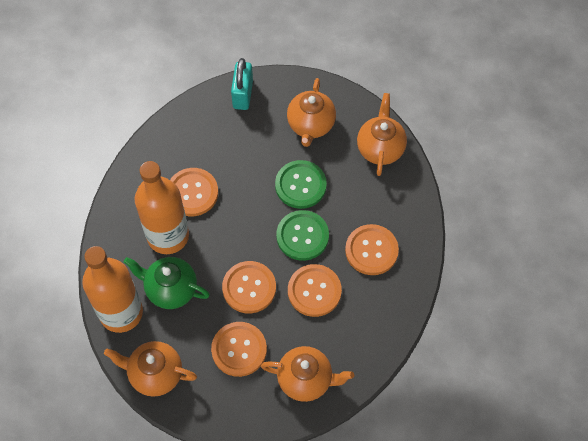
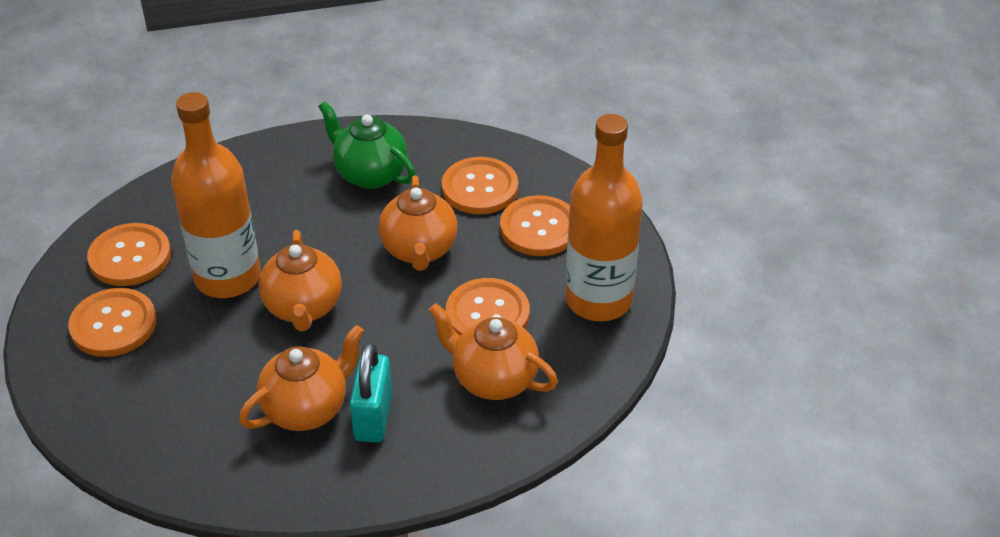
green button: [275,160,327,209] [276,210,329,261] = 2 -> none = 0

